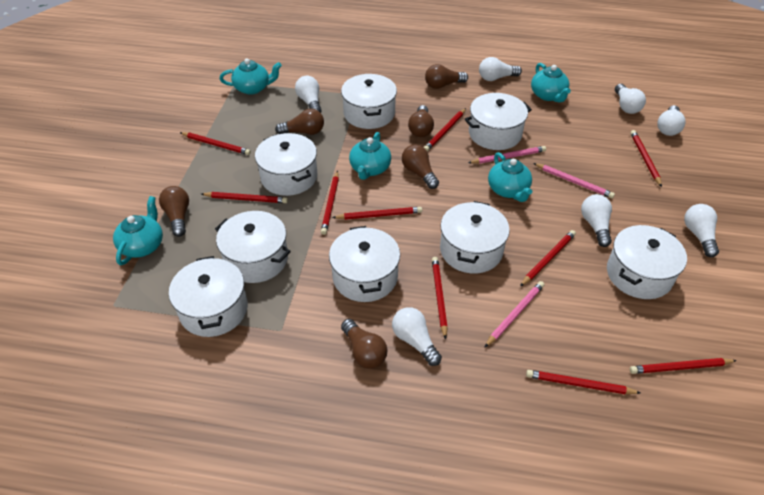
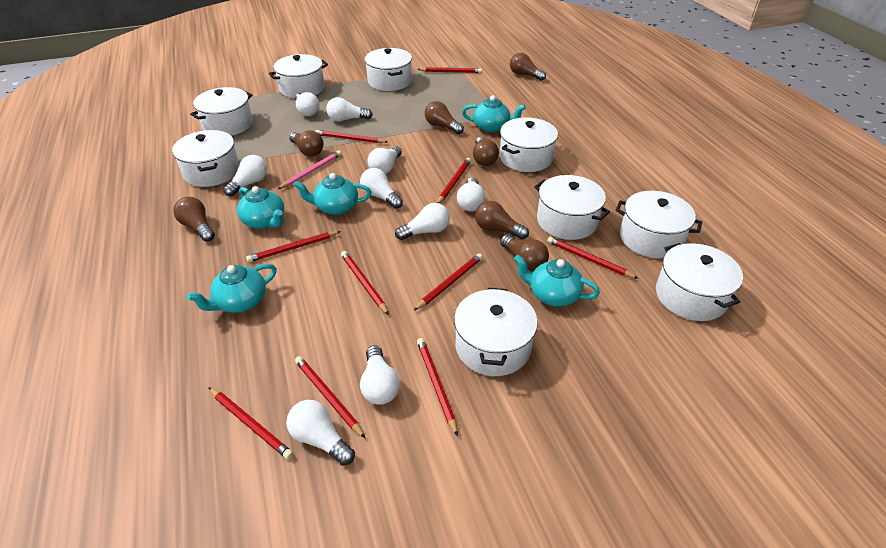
brown light bulb: [159,186,189,237] [275,109,324,135] [341,319,387,369] [402,144,439,189] [408,105,434,137] [425,64,468,89] = 6 -> [173,197,215,242] [289,130,324,157] [425,101,464,134] [473,137,499,166] [475,201,529,240] [500,234,549,272] [510,53,546,81] = 7
pink pencil: [468,146,546,164] [485,281,544,347] [533,163,615,198] = 3 -> [278,151,342,189] = 1
white light bulb: [295,76,322,113] [392,307,442,366] [479,57,522,81] [581,194,612,247] [615,84,646,114] [658,105,686,136] [684,204,719,257] = 7 -> [224,155,268,197] [286,400,355,466] [295,92,319,116] [326,97,373,122] [360,168,403,209] [360,345,400,405] [367,146,402,174] [395,203,450,240] [457,177,485,212] = 9
white pot: [169,256,248,337] [215,211,291,283] [255,133,317,196] [329,226,400,302] [341,74,397,129] [440,201,510,273] [465,93,532,150] [607,225,687,299] = 8 -> [172,130,239,187] [190,87,253,136] [269,54,328,98] [365,48,412,91] [454,288,538,376] [500,117,558,172] [534,175,610,240] [616,191,702,258] [656,243,743,321] = 9

